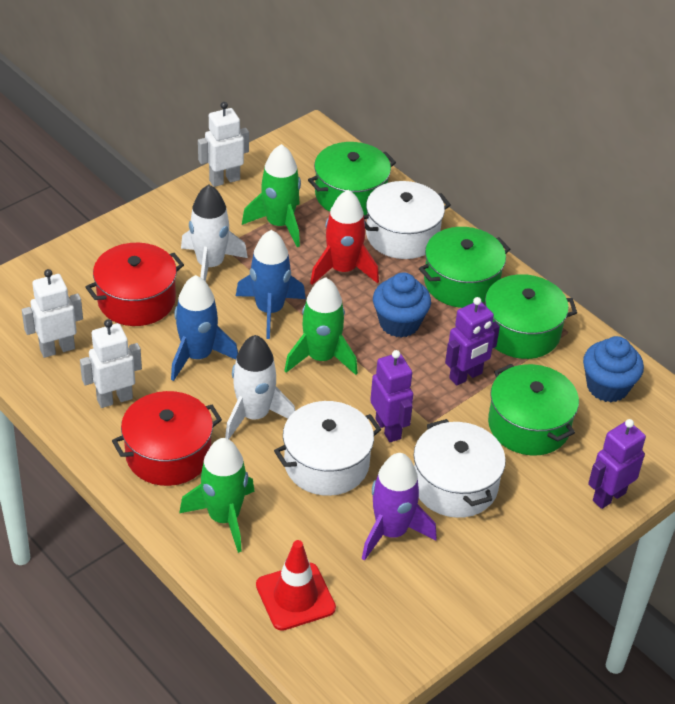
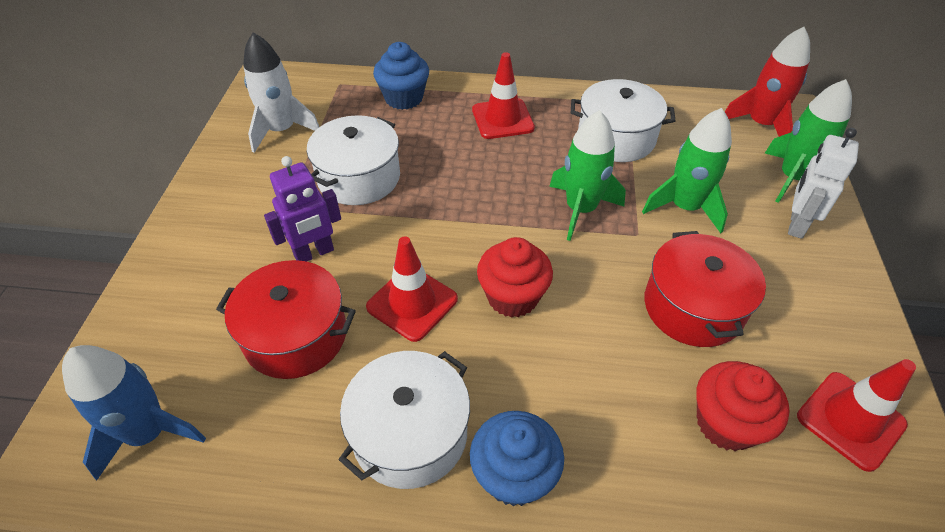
blue rocket: [171,275,238,381] [236,230,306,339] = 2 -> [62,345,206,481] = 1
green pot: [308,142,396,215] [419,227,510,308] [482,274,577,359] [488,364,579,456] = 4 -> none = 0
purple robot: [370,350,413,442] [445,297,500,386] [588,419,646,509] = 3 -> [264,156,341,262] = 1
purple rocket: [362,453,437,561] = 1 -> none = 0
red cupcake: none = 0 -> [477,237,553,318] [696,361,790,451] = 2
red traffic cone: [256,540,336,631] = 1 -> [366,236,458,342] [472,52,535,139] [797,359,916,472] = 3
white robot: [22,269,83,358] [80,319,142,408] [198,102,249,187] = 3 -> [788,128,859,239] = 1
white rocket: [181,185,248,282] [225,335,295,439] = 2 -> [243,32,319,153] = 1

